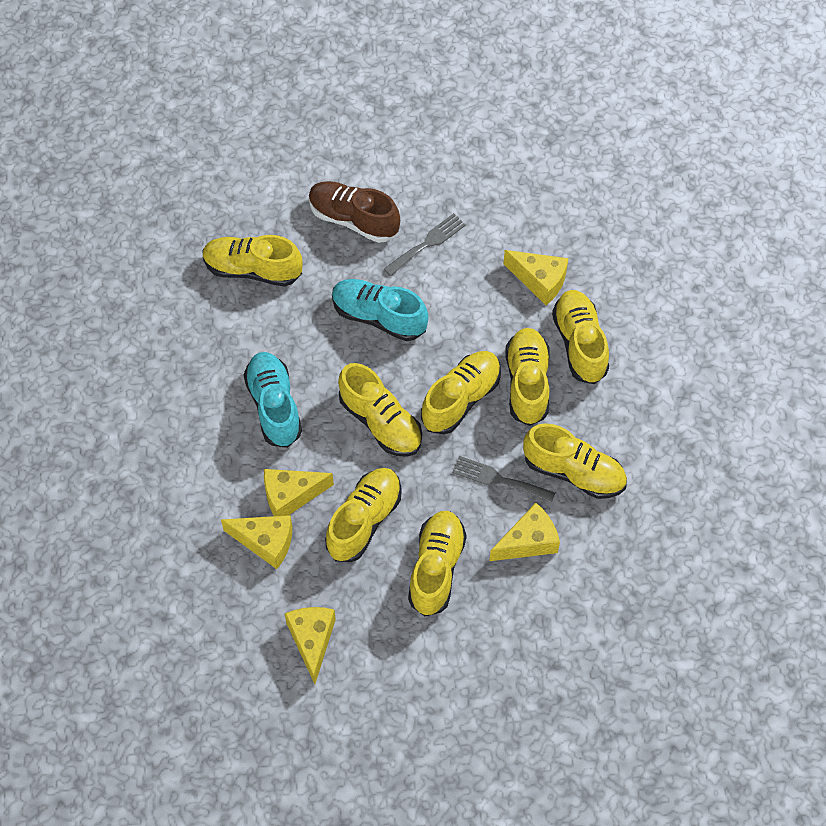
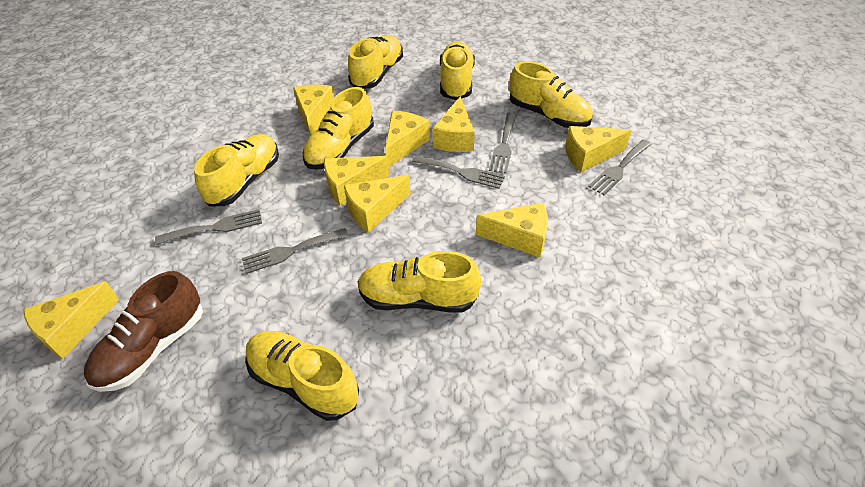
grey fork: [384,213,466,276] [452,456,555,503] = 2 -> [155,209,262,245] [242,228,348,274] [412,155,505,189] [489,112,517,173] [588,140,652,195] = 5
turquoise shoe: [244,352,302,448] [332,279,429,341] = 2 -> none = 0
yellow cheese: [221,515,292,569] [264,469,334,516] [285,607,336,684] [489,503,560,561] [503,250,568,305] = 5 -> [23,281,120,359] [293,84,334,136] [324,156,390,206] [344,175,410,232] [385,111,430,167] [432,96,475,152] [476,203,548,257] [565,126,631,173] = 8
yellow shoe: [203,235,302,287] [325,468,402,562] [338,363,422,457] [408,511,467,616] [421,351,501,435] [505,328,550,426] [523,423,627,499] [552,290,609,384] = 8 -> [194,134,279,207] [245,331,359,421] [303,87,374,170] [348,35,403,89] [358,251,481,313] [440,41,475,100] [509,61,593,128] = 7

